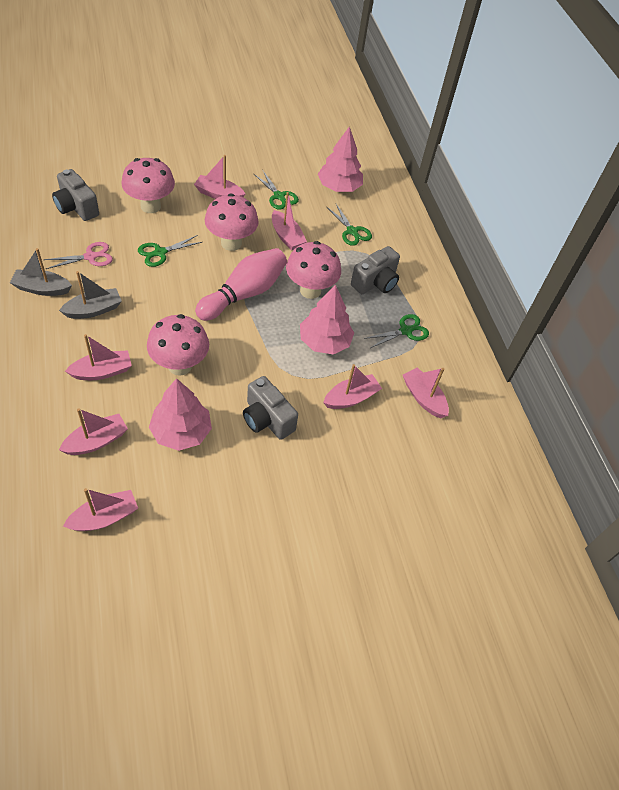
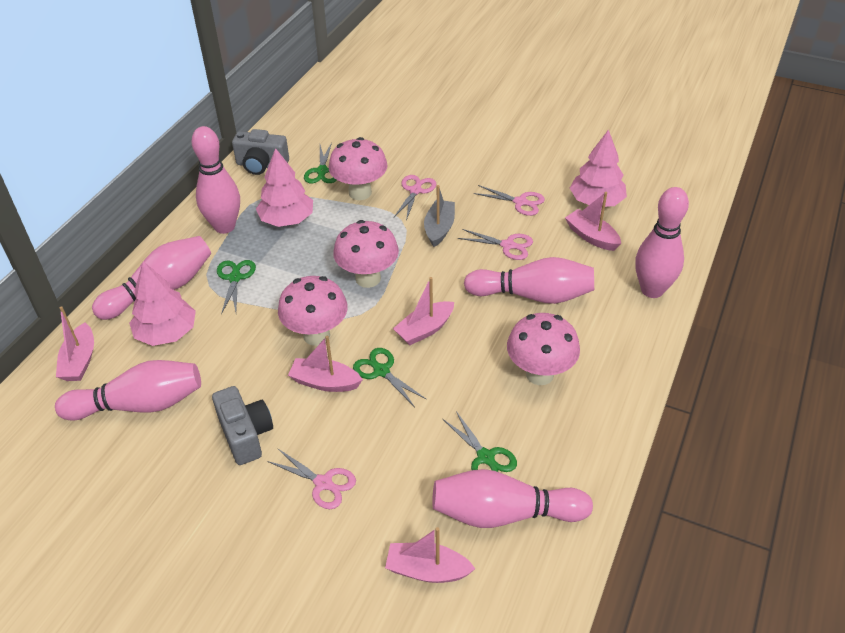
grey boat: [10,248,72,296] [59,271,122,319] = 2 -> [424,185,455,247] = 1
grey camera: [52,169,99,221] [243,376,298,440] [351,246,400,294] = 3 -> [212,386,273,465] [232,129,289,175] = 2
pink boat: [59,408,128,455] [63,488,138,531] [65,334,132,380] [194,155,245,199] [272,192,307,250] [323,364,382,409] [403,368,449,418] = 7 -> [56,306,94,381] [288,336,363,392] [385,527,475,583] [393,277,454,345] [565,192,621,251] = 5
pink bowling pin: [195,248,287,321] = 1 -> [55,360,201,421] [92,236,211,320] [191,126,240,234] [432,469,593,528] [464,257,594,304] [635,187,689,298] = 6
pink scissors: [43,242,113,269] = 1 -> [267,448,356,509] [394,175,436,220] [458,229,533,260] [473,185,545,216] = 4

